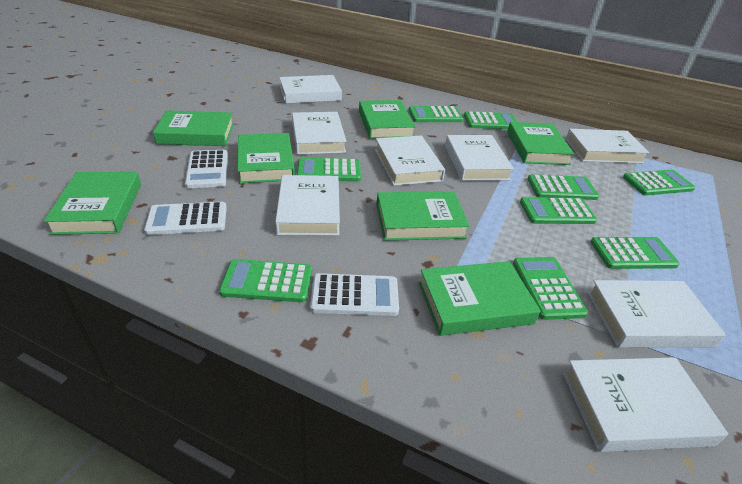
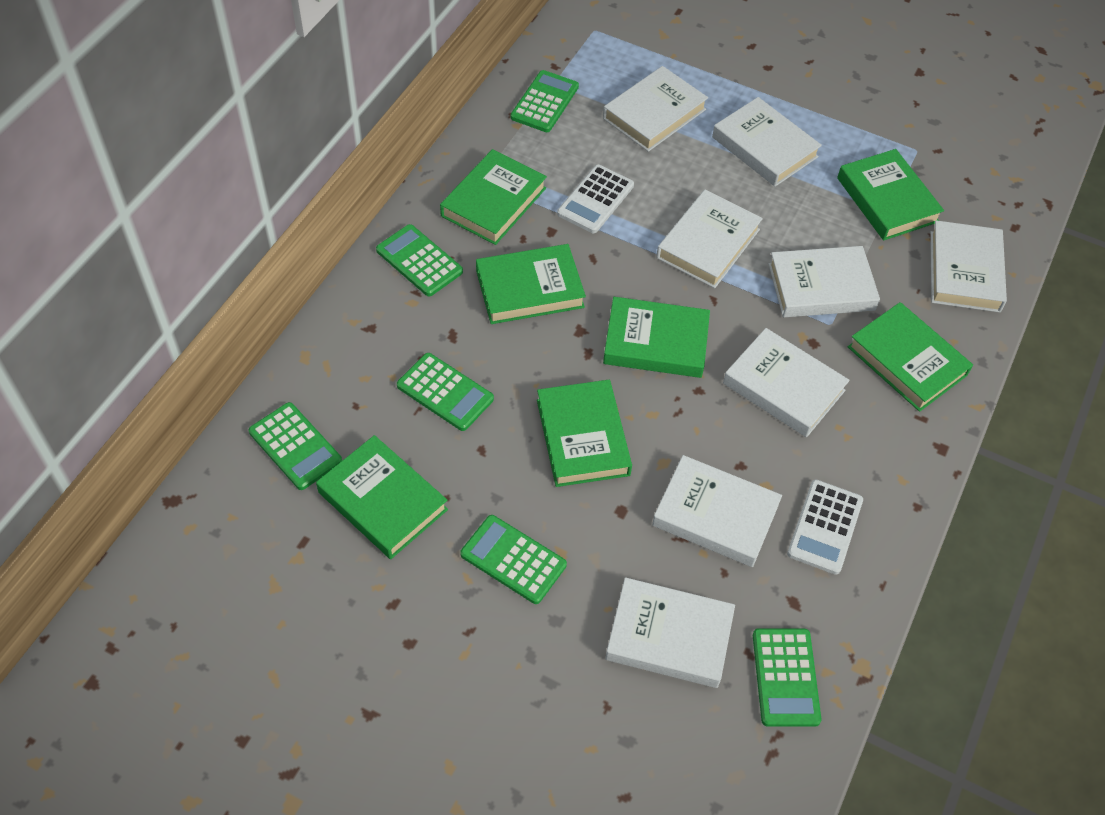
green calculator: [219,259,312,302] [297,158,361,182] [409,106,464,122] [464,112,517,129] [513,257,588,320] [520,197,597,224] [528,174,599,200] [591,237,680,269] [623,170,695,195] = 9 -> [249,402,342,490] [376,224,463,296] [397,353,494,431] [460,515,567,604] [511,70,579,132] [753,628,821,727] = 6
white calculator: [144,202,227,235] [185,150,228,188] [310,273,399,316] = 3 -> [557,165,634,233] [787,480,863,575] = 2

